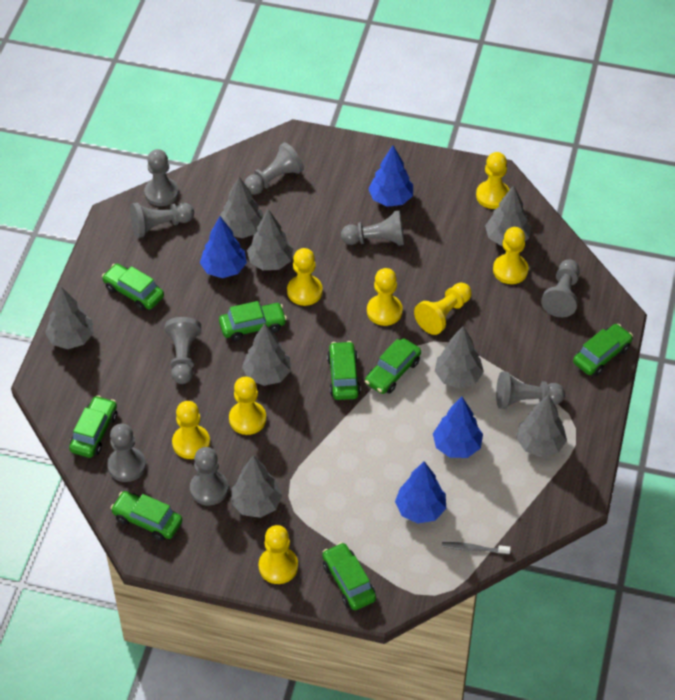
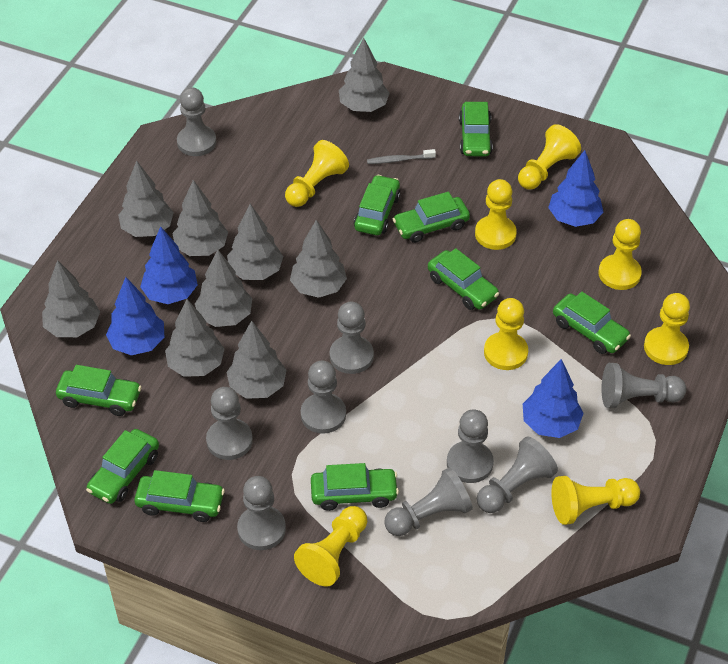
green car: [69,395,117,458] [102,264,164,311] [111,491,182,541] [219,301,287,341] [322,542,376,610] [327,341,361,400] [365,339,421,394] [573,324,633,376] = 8 -> [56,365,142,416] [86,429,159,504] [134,470,225,522] [311,463,399,511] [354,175,401,235] [393,192,470,243] [428,248,499,310] [459,102,493,157] [553,292,631,354] = 9
grey tree: [45,287,94,349] [221,177,263,238] [231,455,282,518] [242,323,291,386] [247,209,294,270] [435,326,484,389] [485,185,531,246] [516,394,567,457] = 8 -> [42,260,100,337] [118,161,174,237] [165,299,225,377] [173,180,228,256] [195,249,252,327] [227,204,283,280] [227,321,287,399] [290,220,347,298] [339,38,390,112] = 9

